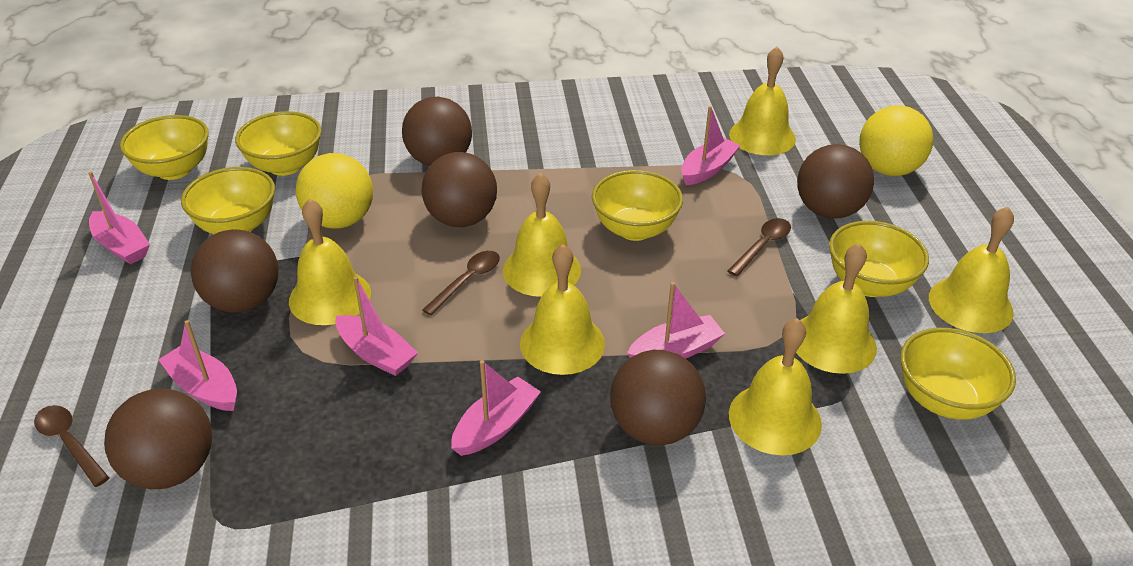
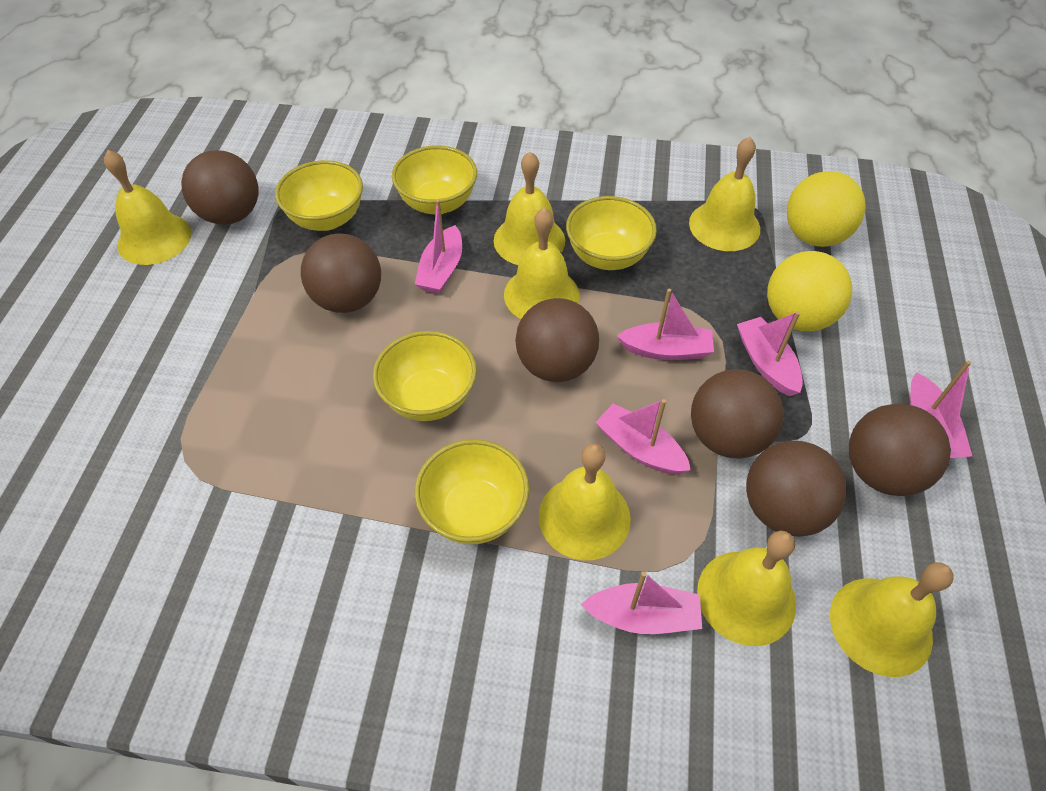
brown spoon: [34,405,109,487] [422,251,500,315] [728,218,791,276] = 3 -> none = 0
yellow bowl: [120,115,209,180] [181,167,275,234] [235,111,322,176] [592,170,683,241] [829,221,929,297] [900,328,1016,420] = 6 -> [275,160,363,231] [373,331,477,421] [392,145,477,215] [415,439,529,545] [566,196,657,270] = 5

